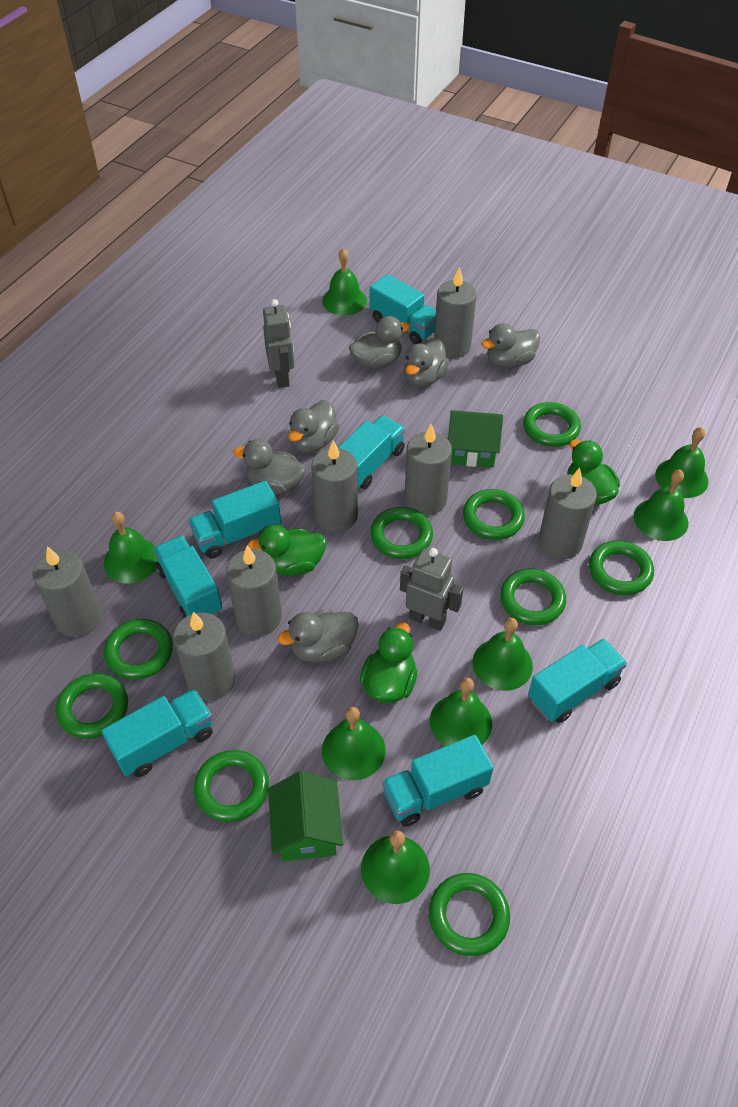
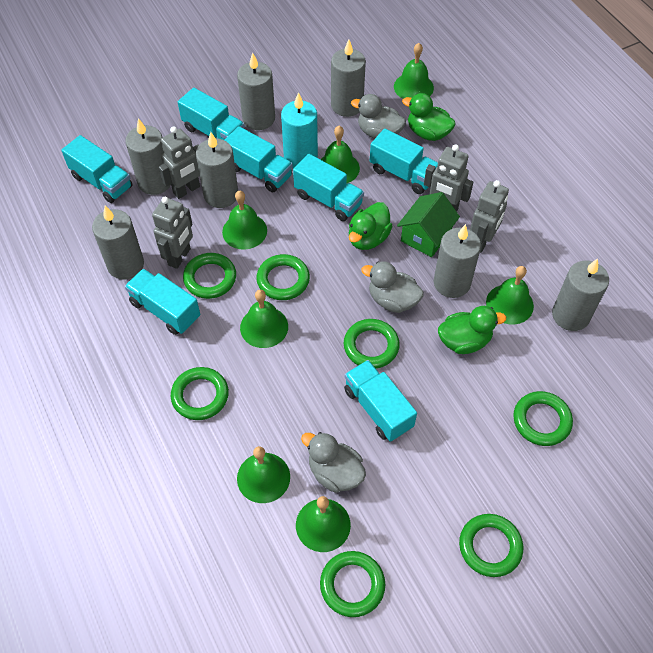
green bell: [104,512,158,584] [322,248,367,316] [322,707,386,780] [361,830,430,904] [430,678,492,746] [472,618,533,691] [634,470,688,541] [655,427,709,498] = 8 -> [222,191,267,250] [237,446,290,503] [240,290,288,348] [296,496,351,552] [321,126,360,183] [394,43,434,99] [486,266,534,325] = 7
green house: [268,771,343,861] [448,410,503,468] = 2 -> [397,192,460,257] = 1
green ring: [56,673,128,739] [104,619,173,680] [194,750,269,822] [370,507,433,559] [429,873,510,956] [463,489,525,540] [500,569,566,625] [523,402,581,447] [589,541,654,595] = 9 -> [171,367,229,420] [183,253,236,299] [256,254,310,300] [320,551,385,617] [344,319,400,369] [459,514,523,577] [513,391,573,446] = 7
grey duck: [233,439,306,494] [278,610,358,663] [288,400,339,453] [349,316,410,369] [403,338,449,387] [481,323,540,369] = 6 -> [301,432,366,493] [351,94,406,139] [361,261,424,313] = 3
grey robot: [263,299,294,388] [400,548,463,631] = 2 -> [152,197,193,269] [159,126,200,199] [424,144,473,211] [470,180,509,253] = 4
turquoise candle: none = 0 -> [281,92,318,168] = 1

